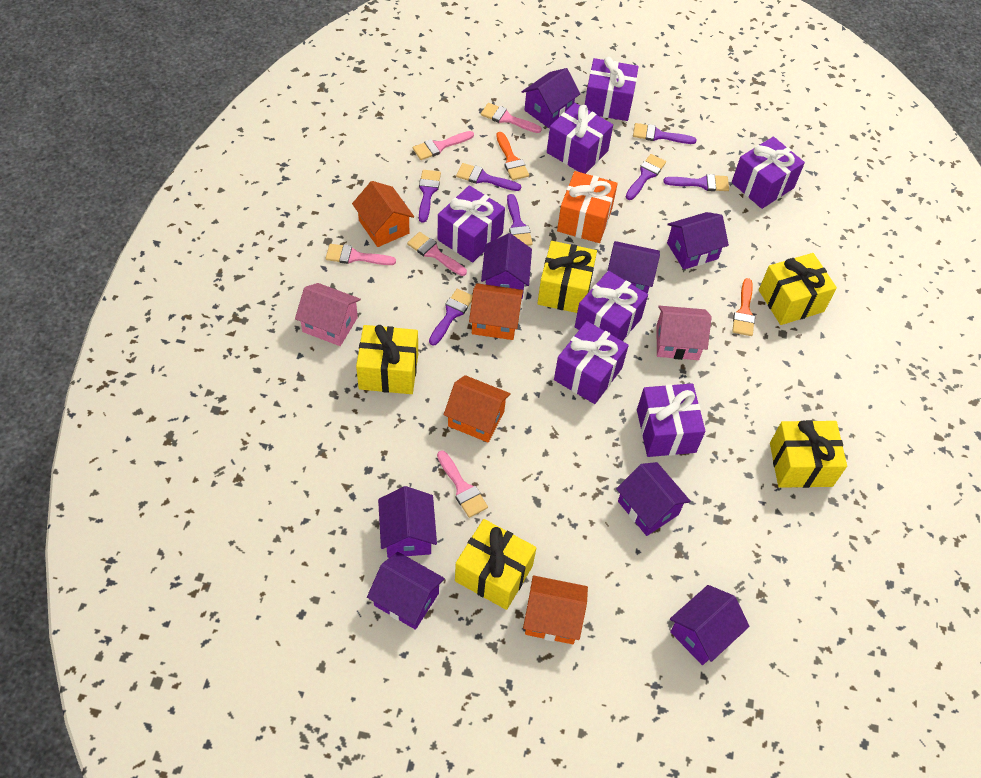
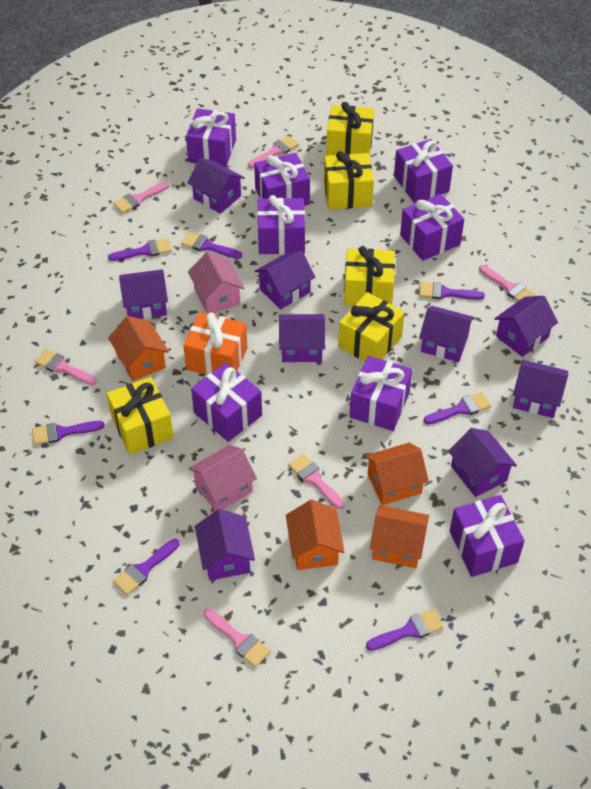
orange brush: [496,132,529,180] [732,278,755,336] = 2 -> none = 0
pink brush: [326,244,396,265] [407,232,467,276] [413,131,474,160] [437,450,488,518] [481,103,542,133] = 5 -> [35,349,97,385] [113,181,169,214] [203,609,271,667] [248,136,299,168] [288,454,345,509] [479,265,536,301] = 6
purple gift: [438,185,505,263] [547,103,613,174] [554,321,629,404] [575,271,648,341] [585,57,639,121] [637,383,705,457] [732,137,805,209] = 7 -> [186,108,236,167] [191,363,262,442] [254,153,310,206] [257,195,305,254] [349,356,413,431] [394,139,453,203] [400,194,464,261] [450,495,525,577] = 8
purple house: [367,552,445,630] [378,486,437,558] [481,233,532,299] [522,68,580,128] [608,241,660,294] [616,462,691,536] [667,212,729,270] [670,585,750,665] = 8 -> [119,269,168,319] [188,158,245,214] [195,509,255,580] [255,250,315,310] [279,314,325,362] [419,306,475,362] [448,428,517,497] [494,296,558,357] [513,360,568,418] = 9

